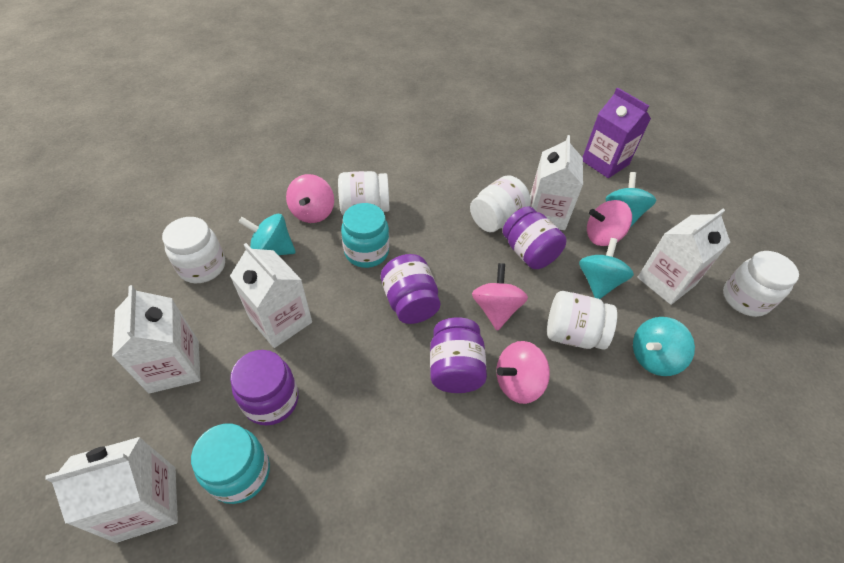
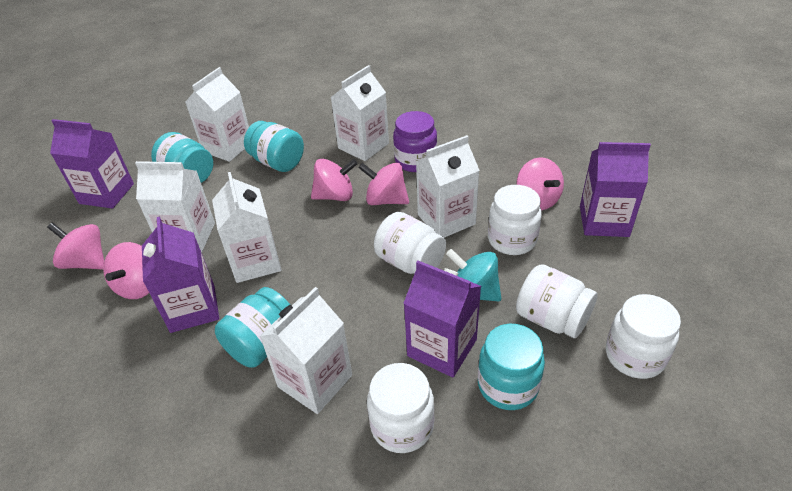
pink spinning top: [286,174,334,223] [472,263,528,331] [496,341,550,404] [587,200,632,246] = 4 -> [47,222,104,269] [103,242,149,299] [311,159,358,201] [358,163,409,205] [516,157,564,210] = 5
purple carton: [583,87,651,178] = 1 -> [50,119,134,209] [142,216,219,333] [403,261,481,378] [580,142,651,237] = 4
purple jar: [230,350,299,425] [381,254,441,324] [430,317,487,393] [503,206,567,269] = 4 -> [393,111,437,172] = 1
turquoise jar: [191,424,270,504] [341,203,389,268] = 2 -> [151,132,213,183] [215,287,290,367] [244,121,304,172] [478,324,545,410] = 4
turquoise spinning top: [238,214,296,255] [579,238,634,299] [605,172,656,227] [633,317,695,376] = 4 -> [446,249,501,301] = 1
white carton: [45,437,178,543] [112,285,200,394] [230,243,312,348] [530,135,583,230] [637,209,730,305] = 5 -> [135,161,215,252] [185,67,249,162] [212,172,281,283] [260,287,352,414] [330,65,389,161] [416,135,480,238] = 6

